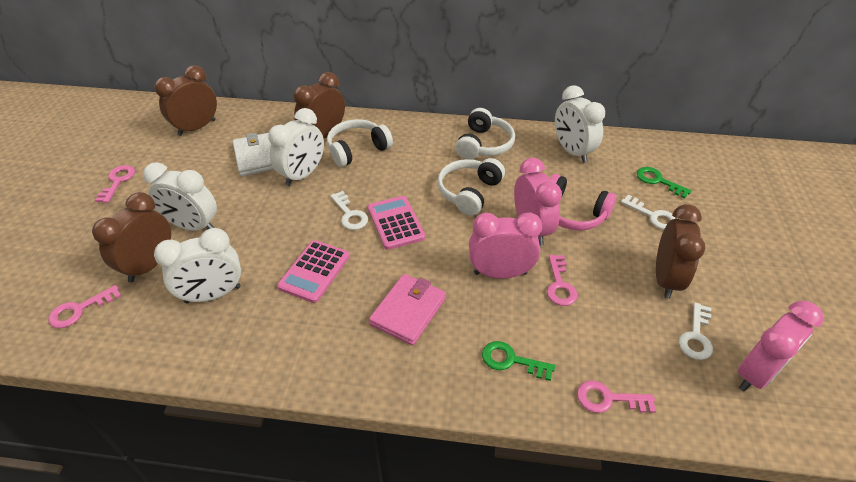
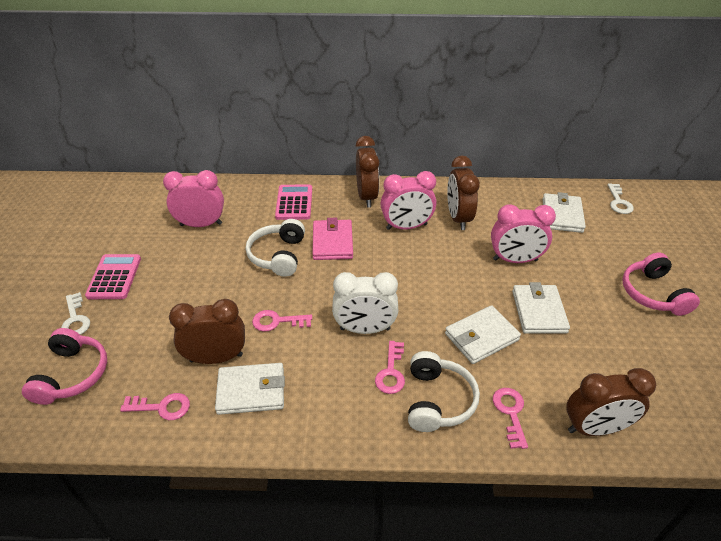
green key: [482,341,555,381] [637,167,692,198] = 2 -> none = 0
pink headphones: [550,174,616,231] = 1 -> [22,328,107,405] [622,253,700,316] = 2
white clock: [143,162,217,231] [154,228,241,303] [268,108,324,186] [555,85,605,163] = 4 -> [332,272,398,334] = 1
white headphones: [327,119,393,167] [437,158,505,216] [456,108,515,160] = 3 -> [246,219,305,277] [408,351,480,432] = 2
white key: [330,191,368,230] [621,195,677,230] [679,303,713,360] = 3 -> [61,292,90,335] [607,183,634,214] = 2
white wallet: [233,133,275,177] = 1 -> [215,363,285,415] [445,305,521,364] [512,282,570,334] [543,192,586,233] = 4

